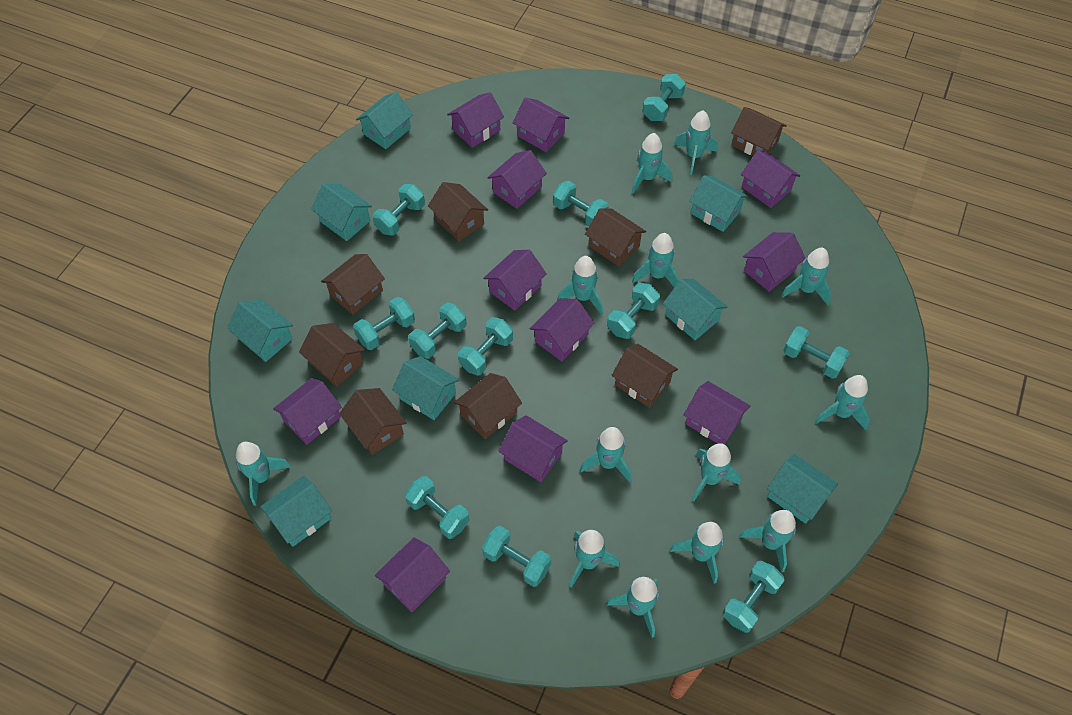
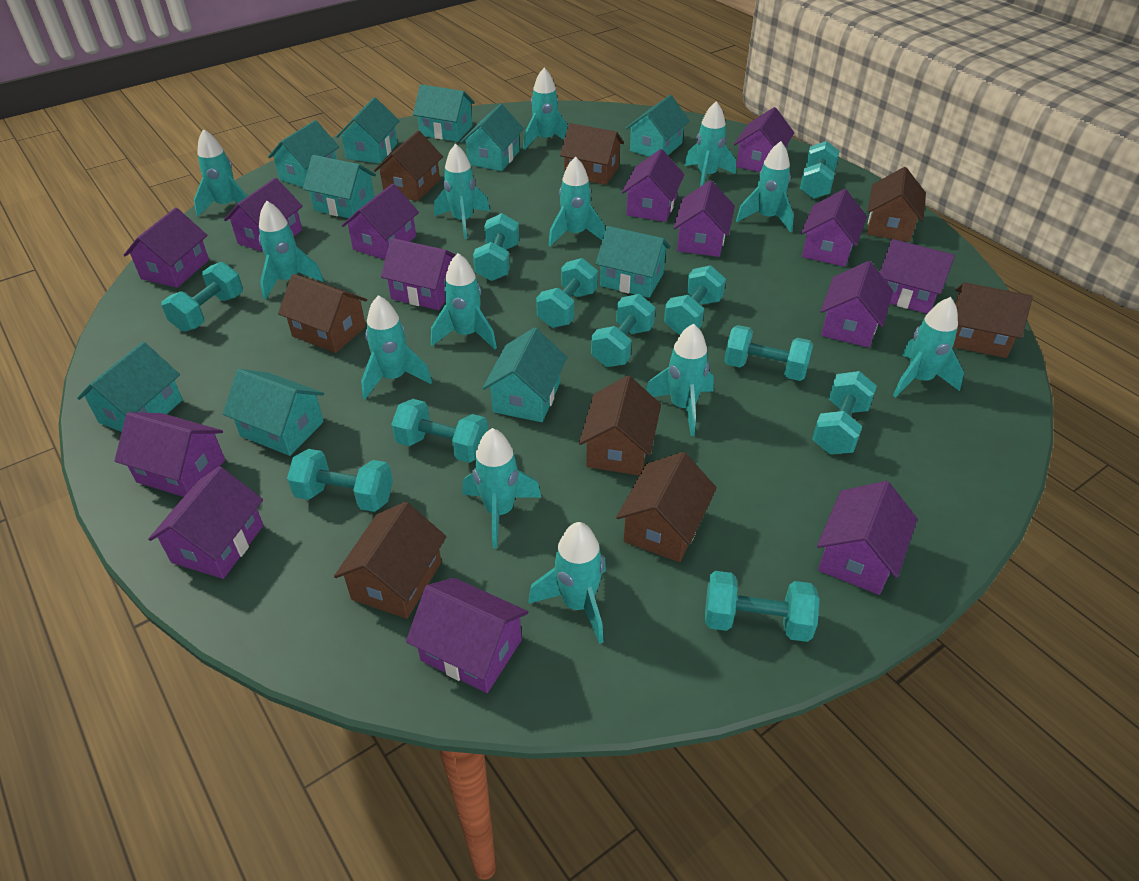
purple house: [273,378,342,445] [375,537,450,612] [447,92,504,148] [483,250,547,311] [487,150,547,209] [499,415,568,482] [513,98,569,152] [530,299,595,361] [684,381,751,445] [741,150,800,208] [743,232,806,292] = 11 -> [115,412,225,497] [124,208,209,288] [148,466,263,579] [224,178,303,252] [342,184,419,260] [381,238,455,310] [406,578,528,693] [622,149,684,222] [673,180,735,257] [734,107,794,172] [801,189,867,267] [817,481,917,595] [820,261,893,348] [880,239,955,314] = 14
turquoise house: [227,299,293,362] [260,476,332,547] [311,184,372,241] [356,92,413,149] [392,356,459,420] [663,279,727,340] [689,175,749,232] [767,454,838,524] = 8 -> [77,342,183,432] [223,369,324,456] [268,120,339,187] [303,155,376,218] [336,97,399,164] [413,84,475,142] [460,104,524,171] [483,327,567,422] [596,226,671,298] [626,95,690,157] = 10

